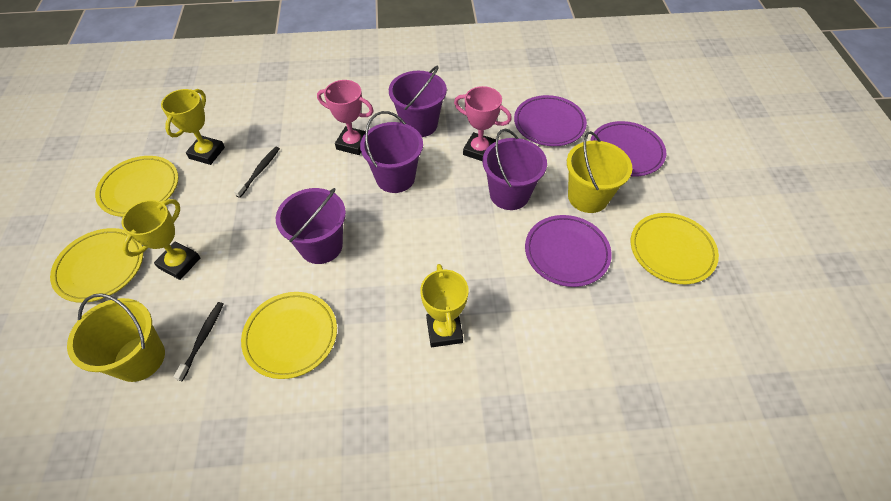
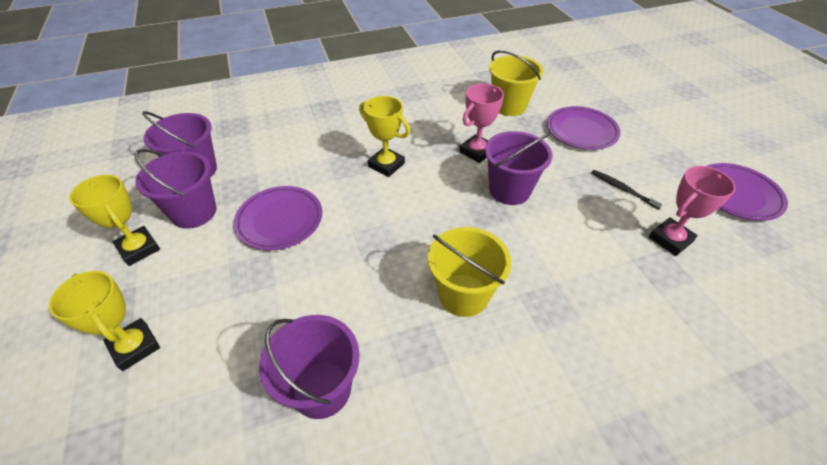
black toothbrush: [173,302,224,381] [234,147,280,198] = 2 -> [591,170,665,210] = 1
yellow plate: [50,228,143,303] [95,156,178,217] [241,292,337,379] [631,213,719,284] = 4 -> none = 0

